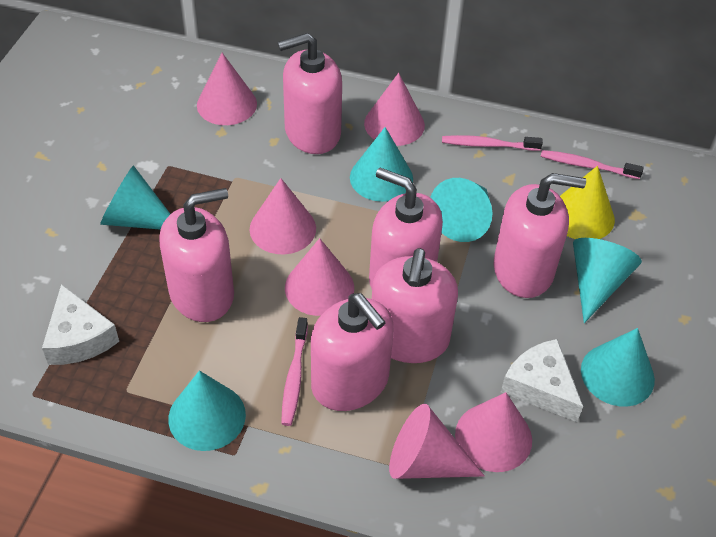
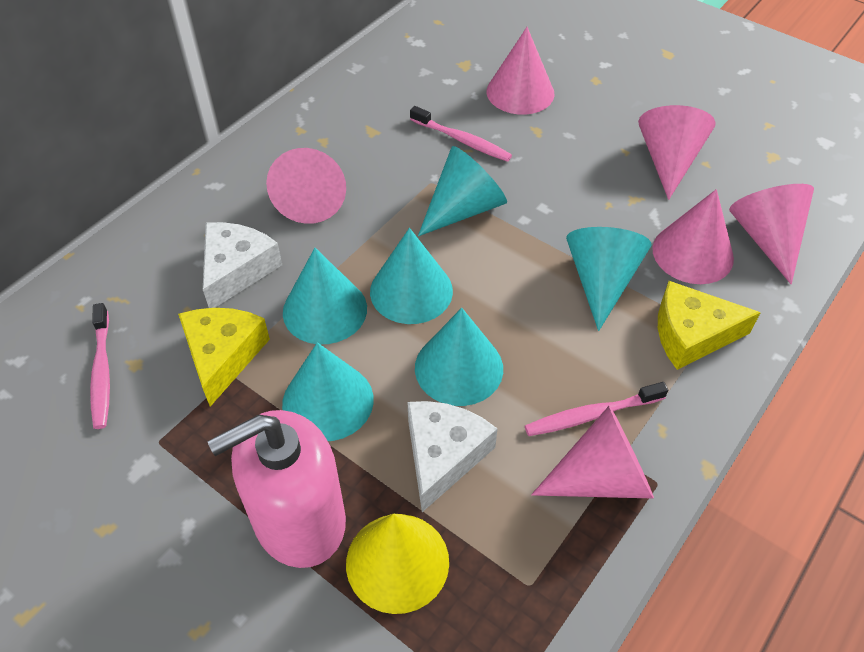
pink soap dispenser: [159,188,234,322] [278,33,342,154] [311,293,394,411] [369,168,443,289] [372,248,458,363] [494,173,586,298] = 6 -> [208,410,346,568] = 1
yellow cheese: none = 0 -> [178,308,270,407] [658,281,761,370] = 2

